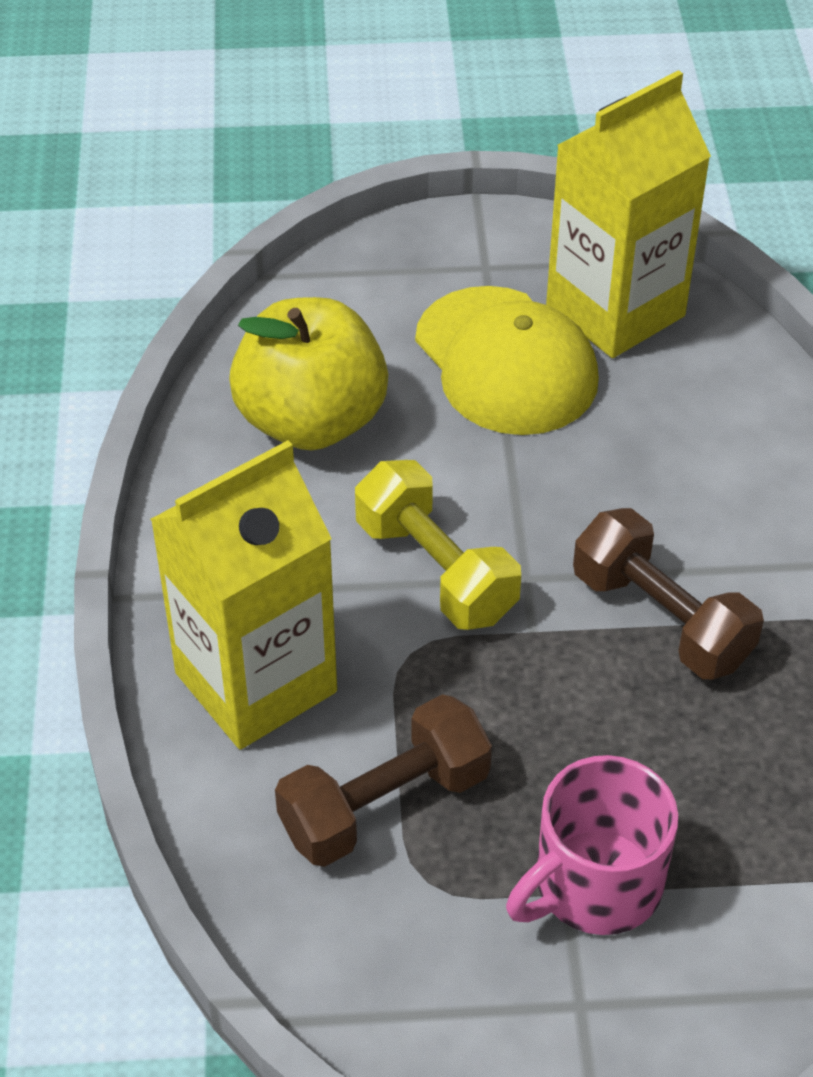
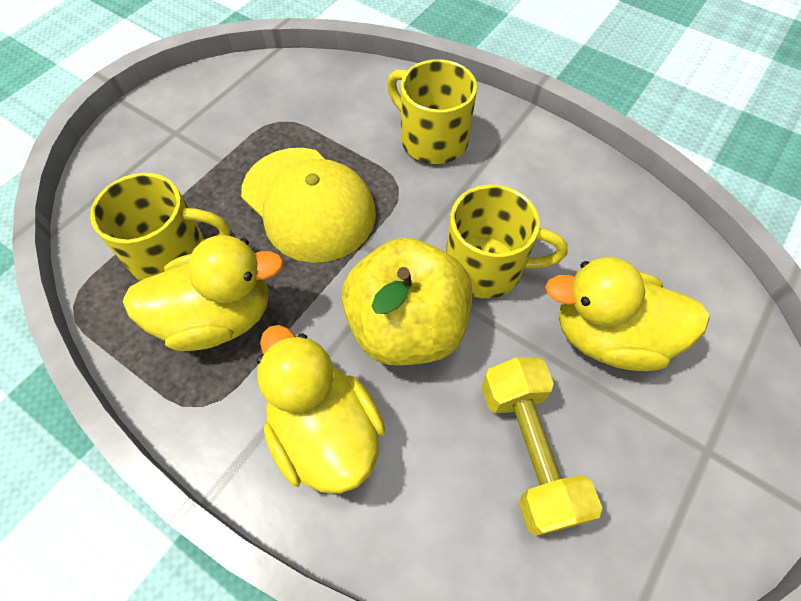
brown dumbbell: [275,694,492,867] [573,508,764,679] = 2 -> none = 0
pink mug: [506,755,679,935] = 1 -> none = 0
yellow carton: [150,440,337,749] [546,70,711,358] = 2 -> none = 0
yellow duck: none = 0 -> [123,235,284,351] [257,325,385,494] [545,257,710,371] = 3
yellow mug: none = 0 -> [90,173,230,281] [387,59,477,164] [446,185,568,298] = 3

